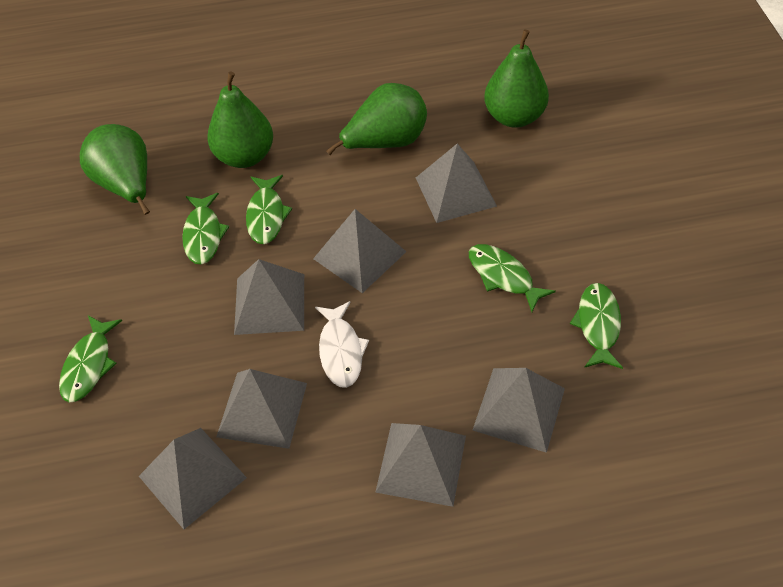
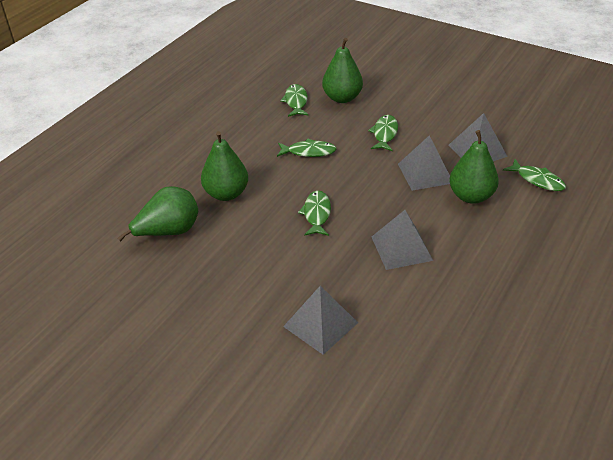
grey pyramid: [139,428,247,529] [216,369,307,449] [234,259,304,335] [313,209,406,293] [375,423,466,507] [416,144,497,223] [473,368,565,453] = 7 -> [283,286,358,355] [372,210,433,270] [398,135,450,191] [449,113,508,161] = 4
white fish: [315,301,369,388] = 1 -> none = 0

